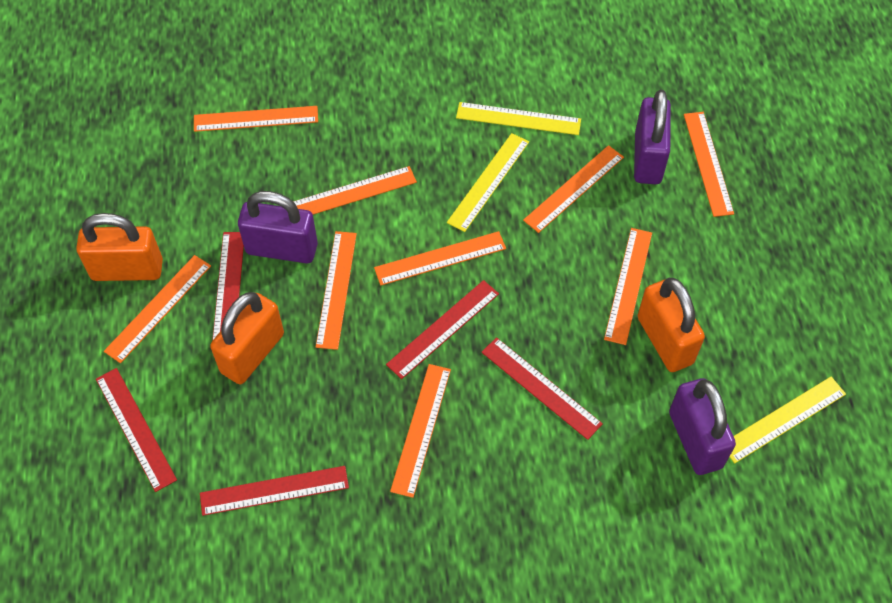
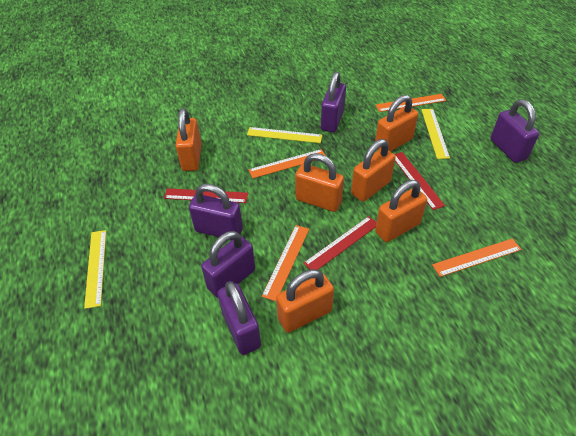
orange padlock: [76,213,163,281] [210,292,284,384] [637,278,705,372] = 3 -> [175,108,202,171] [276,269,334,333] [295,153,344,212] [351,139,396,202] [375,95,418,152] [375,180,427,242] = 6
orange ruler: [104,255,211,363] [194,106,318,132] [293,166,417,214] [316,231,357,350] [374,231,506,286] [390,364,451,498] [523,145,624,233] [604,228,652,345] [684,112,734,217] = 9 -> [249,149,326,178] [262,225,309,301] [376,94,446,112] [432,238,522,277] = 4
purple padlock: [238,191,318,264] [634,90,671,184] [669,378,736,475] = 3 -> [189,184,243,240] [201,231,255,298] [217,281,261,355] [321,72,346,132] [491,99,539,163] = 5
red ruler: [96,368,177,492] [200,466,349,516] [212,232,244,341] [386,280,499,379] [482,337,603,440] = 5 -> [164,188,248,203] [303,216,376,270] [395,152,445,210] = 3

